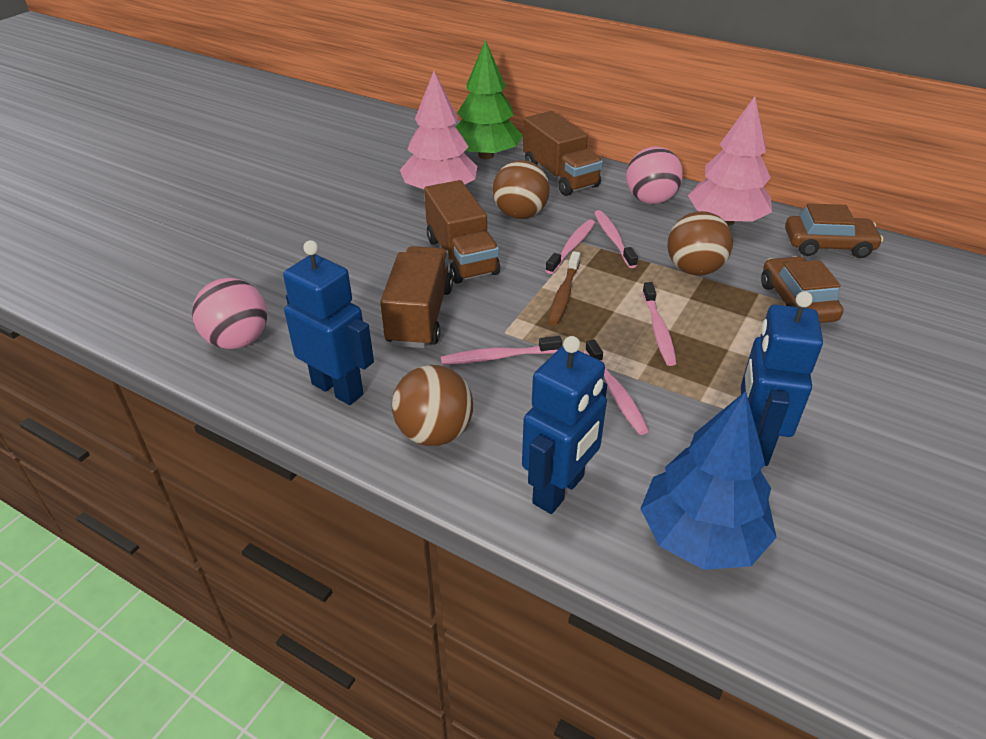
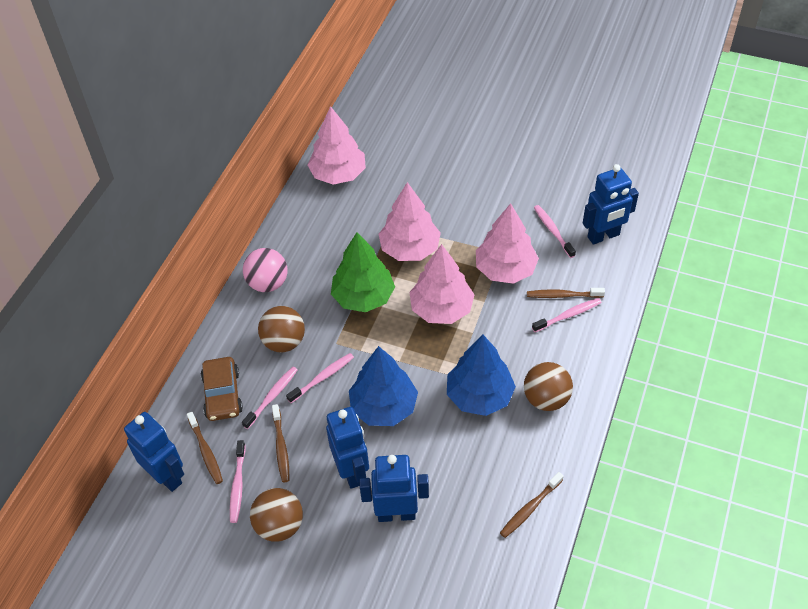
blue robot: [283,240,374,405] [522,336,607,514] [741,291,823,466] = 3 -> [124,412,184,492] [326,407,369,489] [359,455,429,522] [583,164,639,245] = 4
blue tree: [640,391,777,570] = 1 -> [349,346,418,426] [447,335,516,416] = 2
brown car: [761,256,843,323] [785,203,883,258] = 2 -> [201,357,243,421] = 1
brown toothbrush: [548,251,580,325] = 1 -> [187,412,223,484] [272,404,289,482] [500,472,564,538] [527,288,605,298] = 4
brown truck: [380,246,453,348] [424,180,500,284] [523,111,603,196] = 3 -> none = 0
pink ball: [192,278,267,349] [626,147,683,204] = 2 -> [243,248,287,292] = 1
pink tree: [400,71,477,189] [688,96,772,226] = 2 -> [308,106,366,185] [379,182,441,261] [409,244,474,324] [476,203,539,284] = 4

